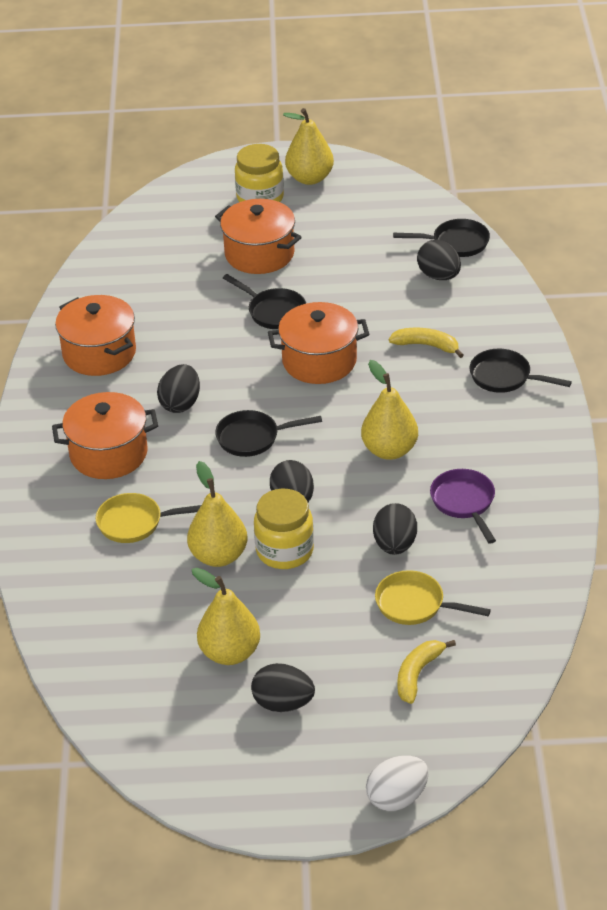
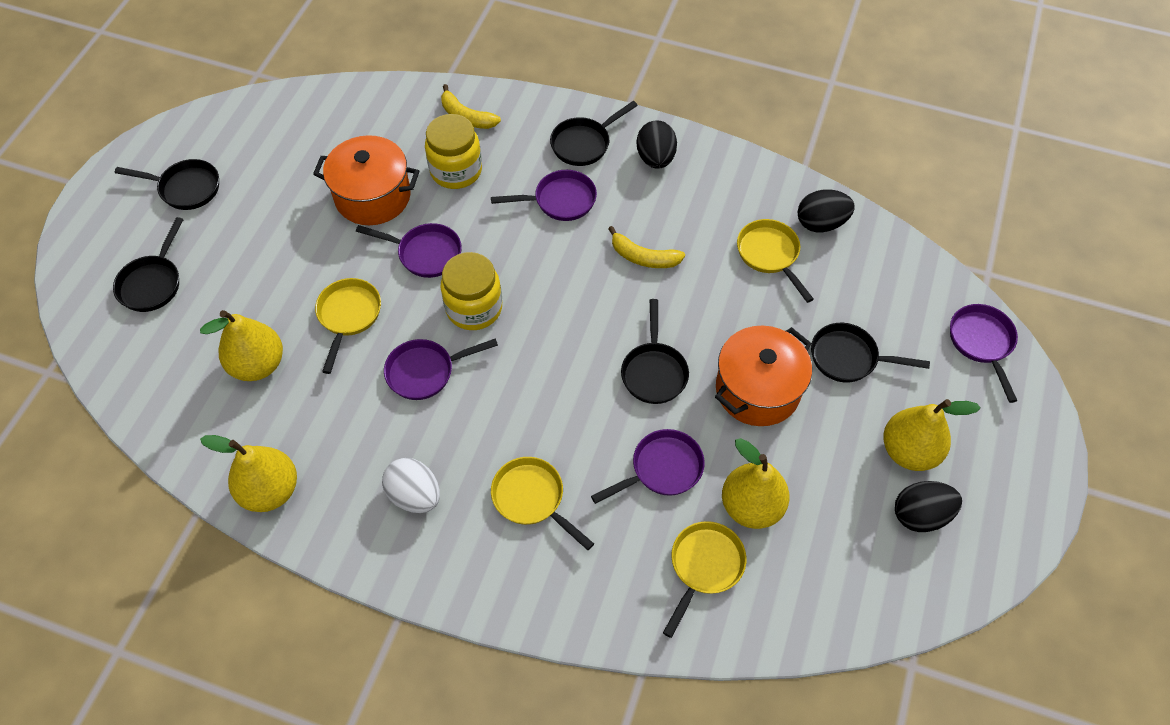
black egg: [157,364,200,413] [251,663,315,712] [270,460,314,503] [373,503,417,555] [417,240,461,280] = 5 -> [636,120,677,169] [798,189,855,233] [895,481,962,532] = 3
black pan: [215,410,322,457] [223,274,306,329] [393,219,490,257] [469,349,572,393] = 4 -> [113,217,184,312] [115,159,219,210] [550,101,638,166] [621,299,689,404] [811,323,930,383] = 5
orange pot: [52,392,158,479] [55,295,136,376] [215,199,302,274] [268,302,369,384] = 4 -> [313,135,419,225] [715,326,812,426] = 2
purple pan: [430,469,496,544] = 1 -> [356,223,462,278] [384,338,498,400] [491,170,597,221] [591,429,705,504] [950,304,1018,403] = 5
yellow pan: [96,493,201,543] [375,570,491,625] = 2 -> [315,278,381,374] [491,457,594,550] [663,521,746,638] [737,219,814,303] = 4

